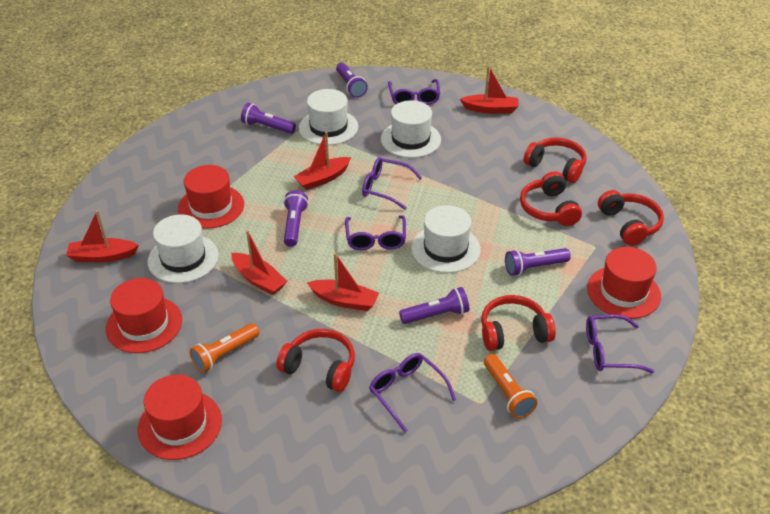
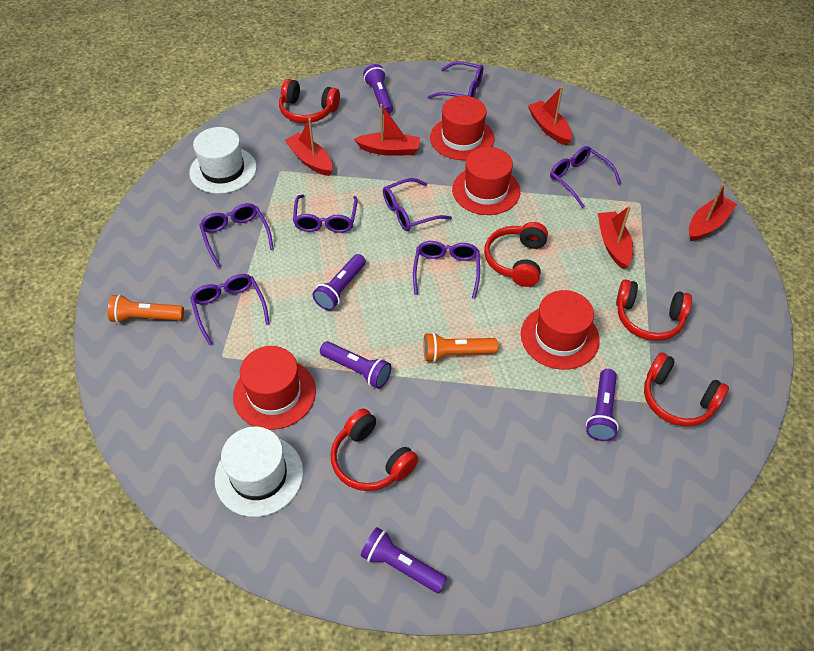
purple glasses: [345,215,406,250] [362,157,422,210] [369,353,456,433] [388,79,440,105] [586,314,654,373] = 5 -> [190,274,270,345] [199,203,274,268] [293,194,358,233] [383,178,452,231] [413,241,480,299] [428,61,483,99] [550,146,621,208] = 7
white hat: [148,214,219,283] [299,89,358,145] [381,100,441,158] [411,205,481,273] = 4 -> [189,127,257,194] [215,427,303,517] = 2

